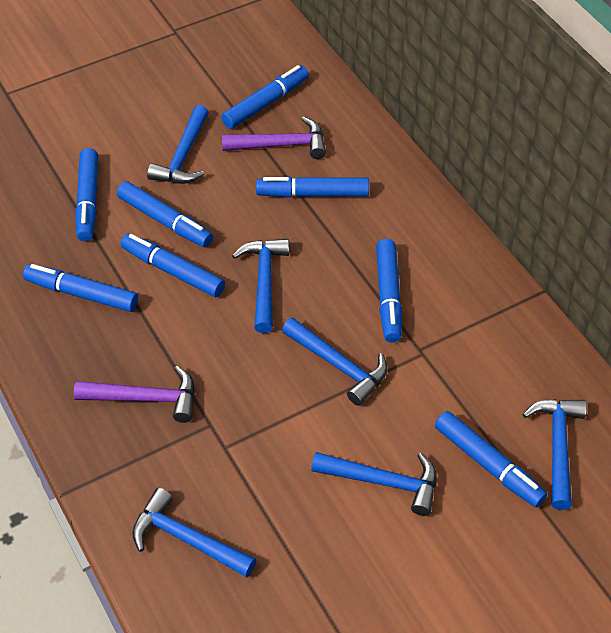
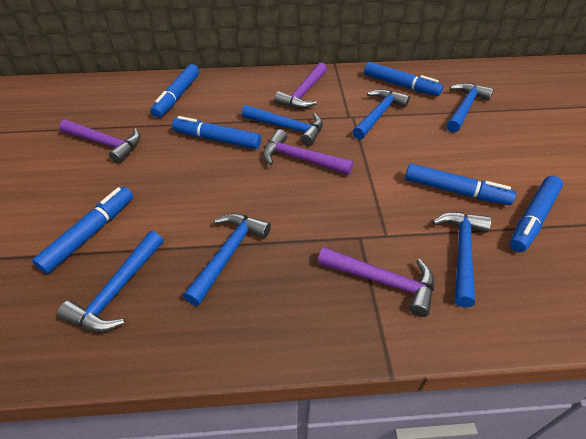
blue marker: [23,264,138,312] [75,148,98,241] [117,181,213,247] [121,233,225,297] [221,65,309,129] [256,176,369,198] [376,239,402,342] [435,411,547,508] = 8 -> [32,187,133,274] [151,64,199,118] [172,116,261,149] [364,62,443,96] [405,163,516,205] [509,176,563,252] = 6
purple hammer: [74,366,195,423] [222,116,326,159] = 2 -> [59,119,140,163] [263,129,354,175] [274,62,327,109] [318,247,434,317] = 4

